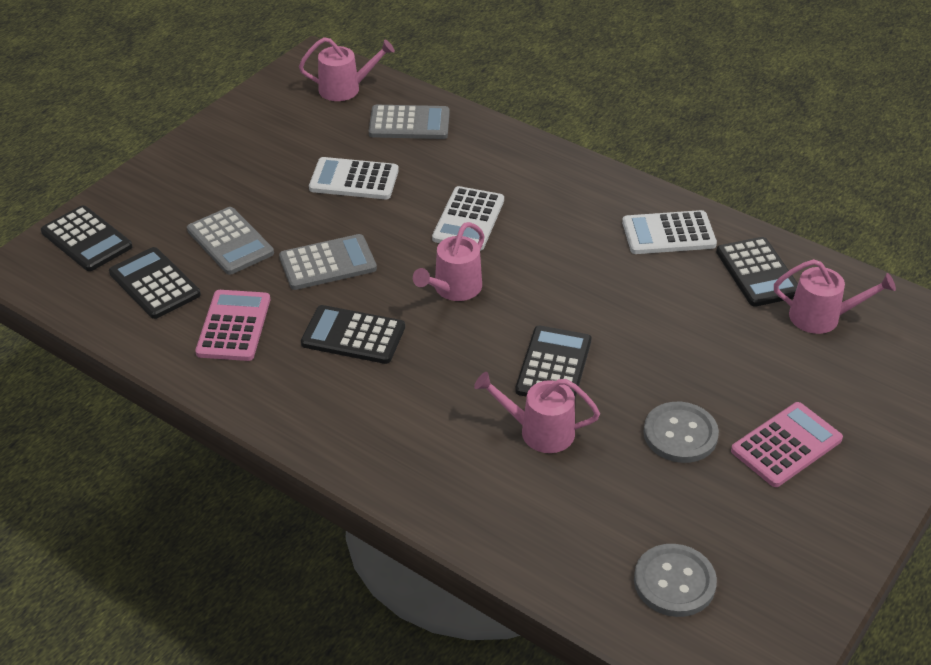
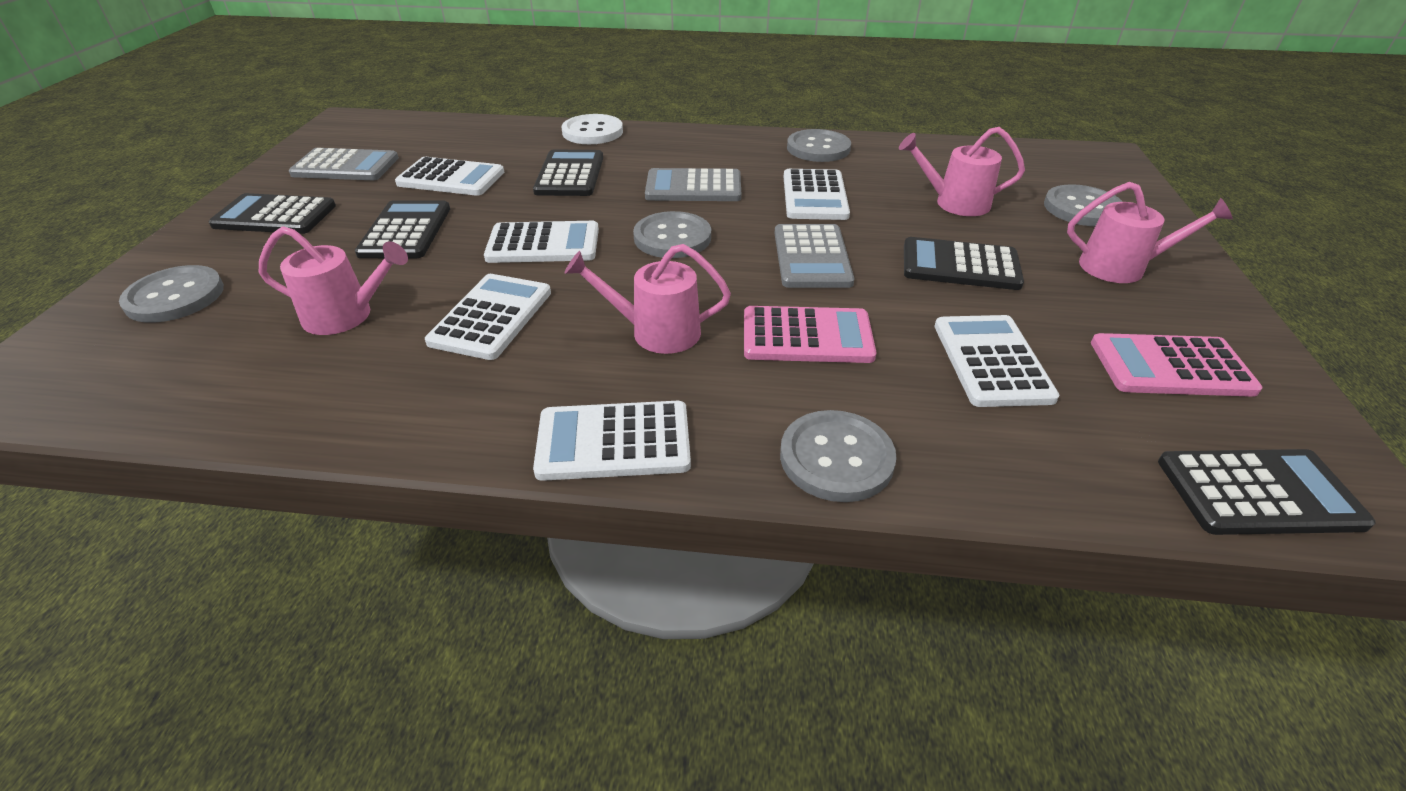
grey button: [634,544,717,617] [643,402,719,463] = 2 -> [119,265,224,323] [633,211,711,258] [780,410,897,502] [787,129,851,162] [1044,184,1123,226] = 5
white button: none = 0 -> [561,114,623,144] = 1
white calculator: [309,157,399,199] [432,186,504,251] [622,210,717,254] = 3 -> [395,157,504,196] [425,274,551,360] [484,221,599,263] [533,401,691,481] [784,169,850,220] [935,315,1059,407] = 6

